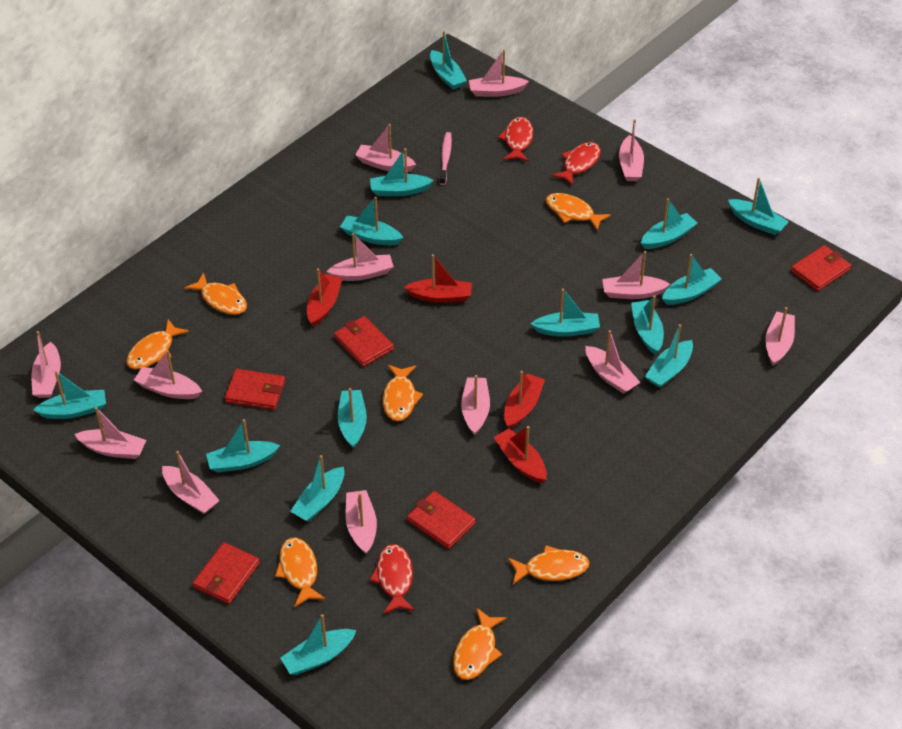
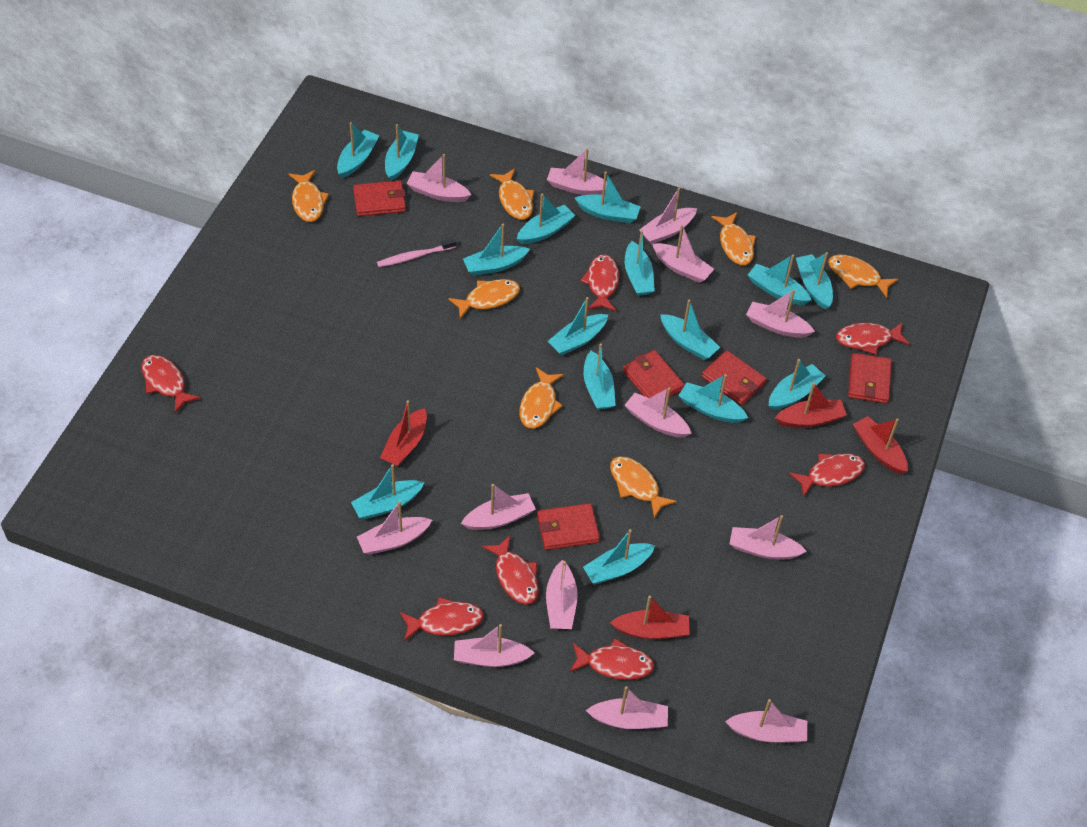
red fish: [370,544,415,614] [498,117,533,162] [551,142,601,186] = 3 -> [142,355,201,413] [400,597,484,641] [482,535,539,605] [570,638,654,680] [580,254,619,311] [789,453,865,497] [836,323,910,355] = 7
turquoise boat: [33,371,106,419] [206,419,280,473] [280,614,357,675] [290,455,344,522] [338,388,367,449] [340,197,404,245] [370,148,434,196] [430,31,467,90] [531,289,600,337] [631,295,664,354] [641,198,697,249] [645,324,693,388] [662,254,721,305] [728,177,789,235] = 14 -> [337,122,379,178] [351,464,425,519] [385,124,419,181] [463,224,530,276] [517,193,576,244] [548,297,608,355] [575,171,641,223] [583,529,655,584] [584,343,616,410] [625,231,655,296] [660,299,720,360] [679,374,748,423] [748,254,812,305] [768,359,825,410] [796,252,833,309] = 15

